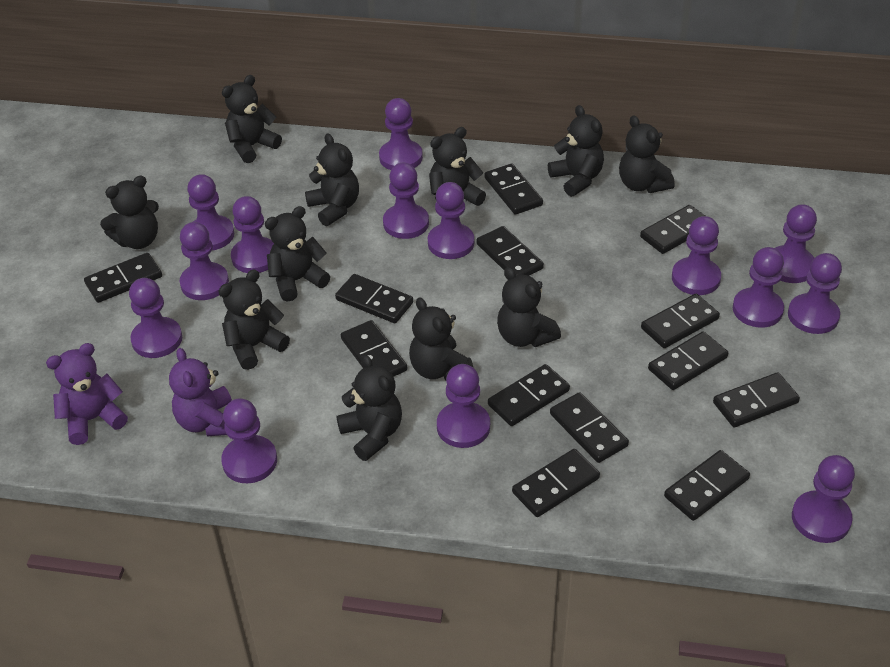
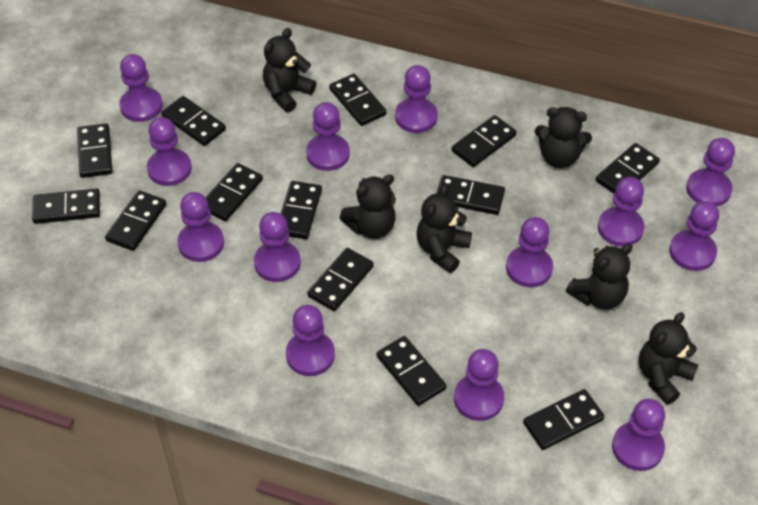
black teddy bear: [100,176,159,249] [218,270,290,370] [222,75,282,163] [265,206,330,302] [305,133,359,226] [337,355,402,461] [409,297,473,381] [429,127,486,206] [497,267,561,347] [548,105,604,197] [619,115,675,193] = 11 -> [263,28,316,112] [340,175,396,239] [417,184,472,273] [535,107,592,168] [566,243,633,310] [639,312,699,405] = 6
purple pawn: [129,278,182,358] [180,222,229,300] [187,174,234,250] [221,398,277,483] [231,196,274,273] [379,98,423,170] [383,163,429,239] [428,182,474,259] [437,364,490,448] [672,216,721,295] [733,247,784,328] [775,204,817,283] [788,253,842,334] [792,455,855,543] = 14 -> [119,54,163,122] [147,117,192,186] [177,192,224,262] [254,212,301,282] [286,305,335,376] [306,102,350,171] [395,65,438,133] [454,349,504,421] [506,217,553,287] [598,177,644,247] [612,399,665,471] [669,201,719,271] [686,138,735,206] = 13
purple teddy bear: [46,343,128,445] [169,348,232,436] = 2 -> none = 0

